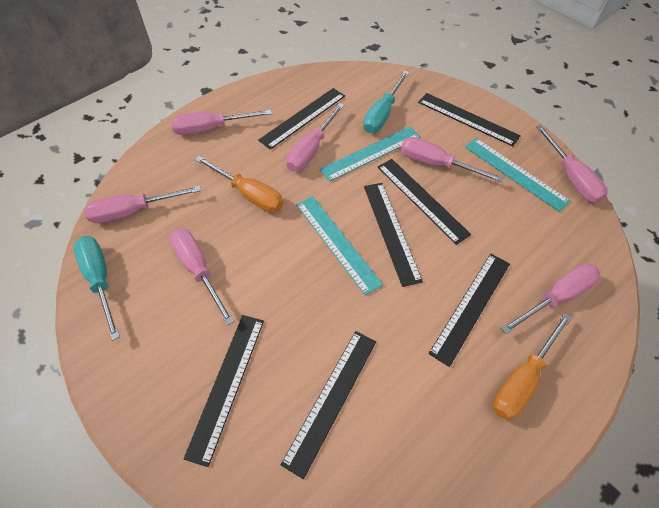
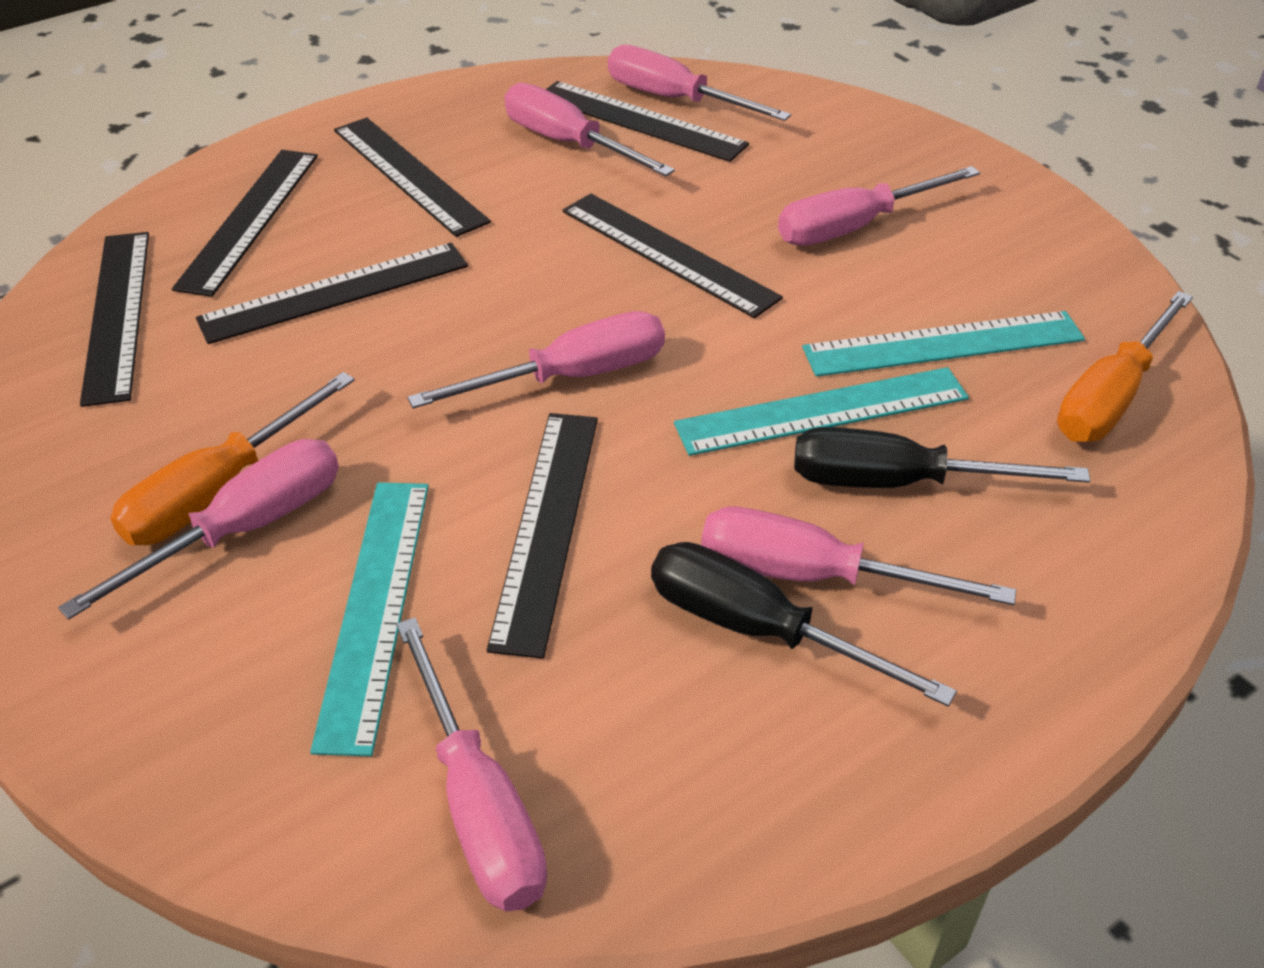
black screwdriver: none = 0 -> [651,542,957,707] [794,427,1090,488] = 2
turquoise screwdriver: [73,236,120,341] [363,71,409,133] = 2 -> none = 0

